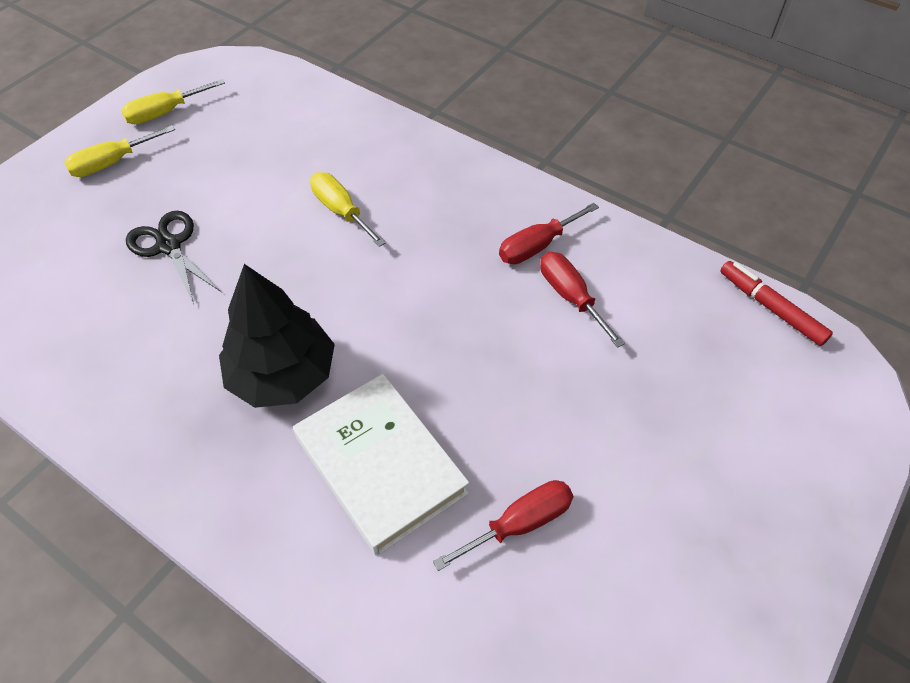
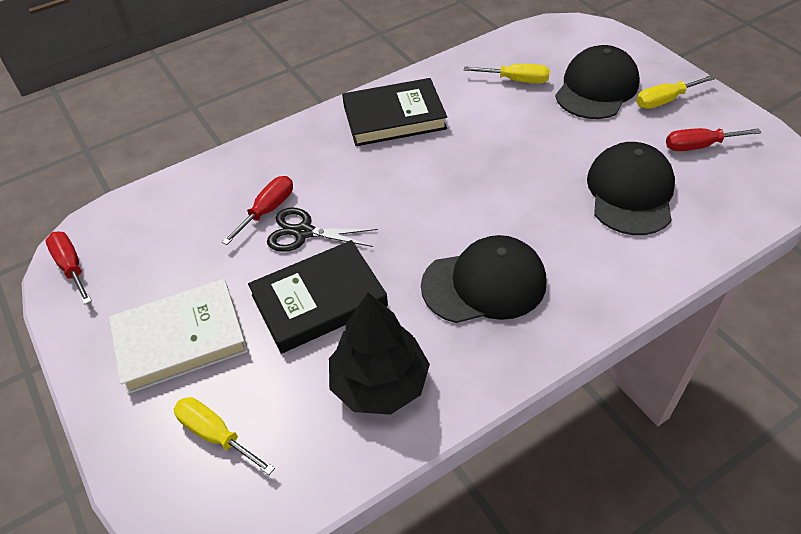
black book: none = 0 -> [248,240,388,354] [342,78,447,146] = 2
black cap: none = 0 -> [421,235,546,323] [555,45,640,119] [587,142,675,235] = 3
red marker: [720,261,833,346] = 1 -> none = 0

